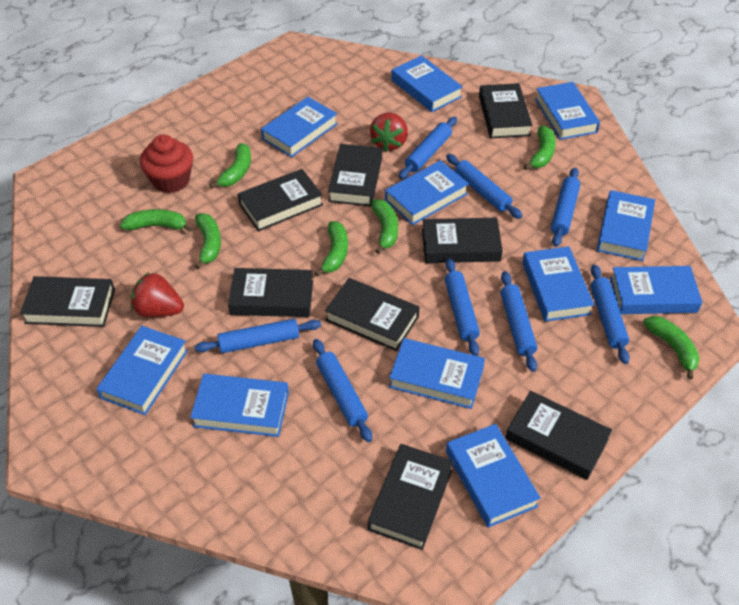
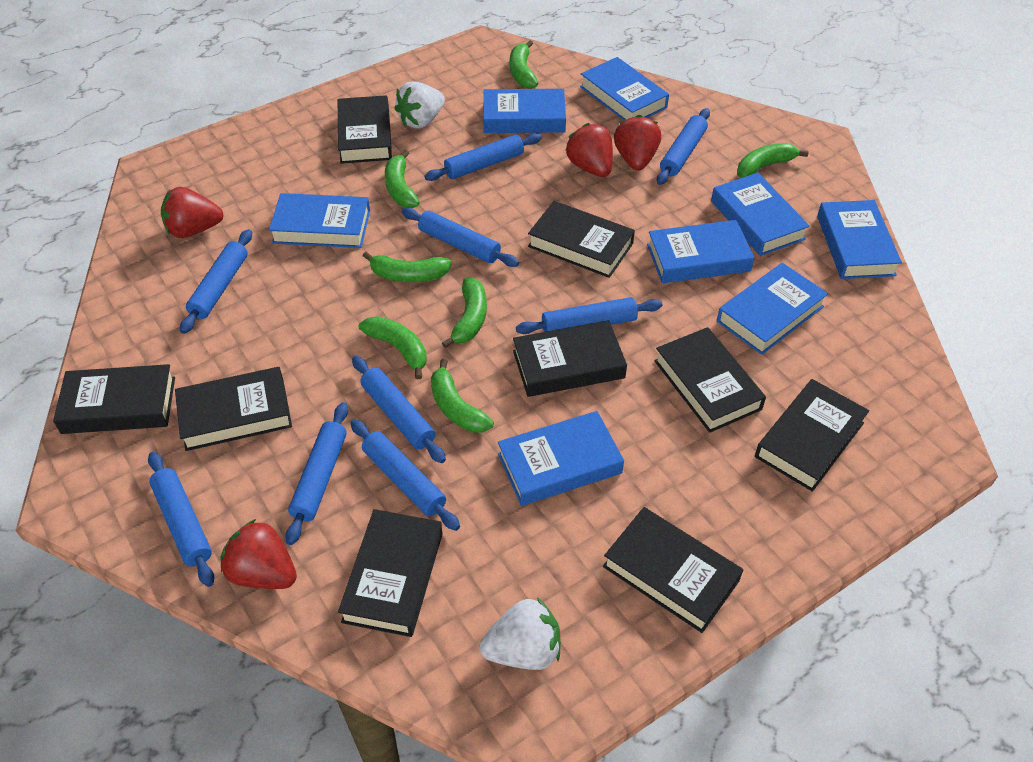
blue book: [97,326,188,415] [190,374,289,437] [261,97,338,157] [385,160,469,225] [389,338,485,409] [391,55,463,112] [446,424,541,528] [522,246,594,322] [535,82,600,140] [597,190,655,261] [610,266,703,314] = 11 -> [269,193,370,248] [483,89,566,133] [498,411,624,506] [580,57,669,120] [647,220,754,283] [711,173,810,256] [717,263,828,355] [817,200,902,279] = 8
blue rolling pin: [194,319,321,353] [313,339,372,442] [399,117,457,179] [445,258,480,356] [446,154,522,219] [500,271,537,372] [551,168,580,247] [590,264,630,364] = 8 -> [148,452,215,587] [180,229,252,334] [285,402,348,545] [351,419,460,531] [352,356,446,463] [402,208,519,267] [424,133,542,181] [516,297,662,334] [657,108,710,185] = 9
red cupcake: [140,135,193,193] = 1 -> none = 0
red strawberry: [131,272,184,317] [370,113,408,152] = 2 -> [161,187,224,238] [220,519,297,589] [565,123,613,177] [614,115,661,171] = 4
white strawberry: none = 0 -> [394,81,445,128] [480,597,561,670] = 2

